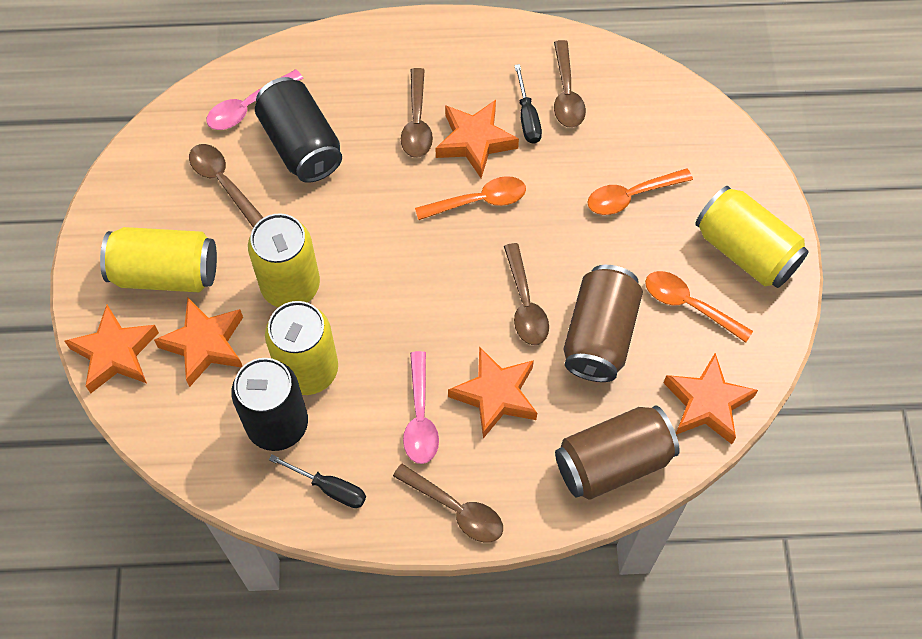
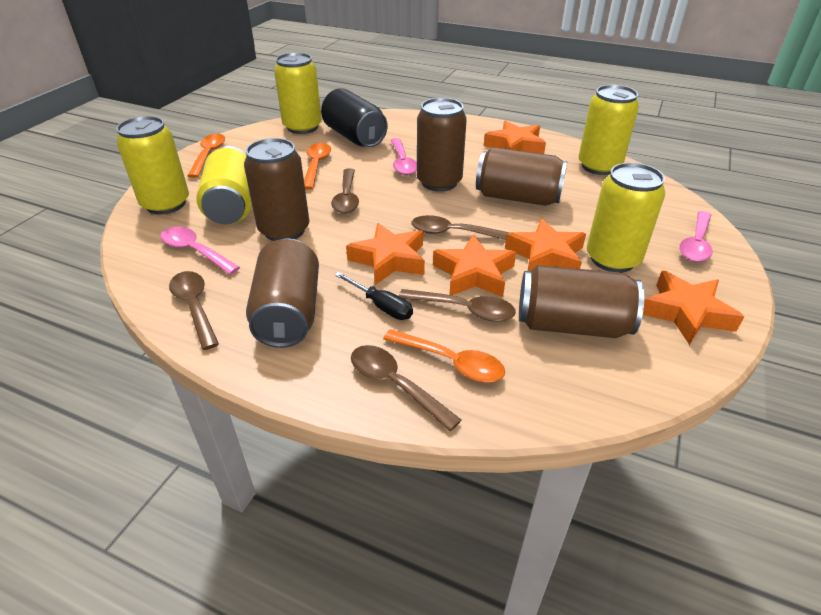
black can: [231,358,308,451] [255,77,342,183] = 2 -> [321,88,388,147] = 1
black screwdriver: [269,454,366,508] [514,64,542,144] = 2 -> [334,272,413,320] = 1
brown can: [555,405,680,500] [563,265,643,382] = 2 -> [244,138,310,241] [246,238,319,348] [417,98,467,192] [476,147,568,206] [519,265,644,338] = 5
pink spoon: [206,69,303,130] [403,351,439,464] = 2 -> [161,226,240,275] [391,138,417,175] [679,211,712,262] = 3
yellow can: [100,227,217,293] [248,213,320,307] [265,301,338,395] [695,186,809,288] = 4 -> [116,116,189,215] [196,146,251,224] [274,52,322,134] [578,85,639,175] [587,162,665,273] = 5

